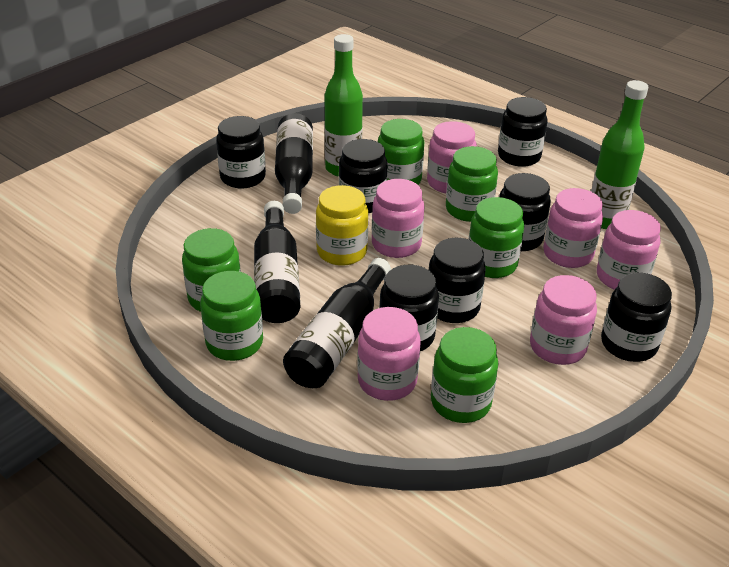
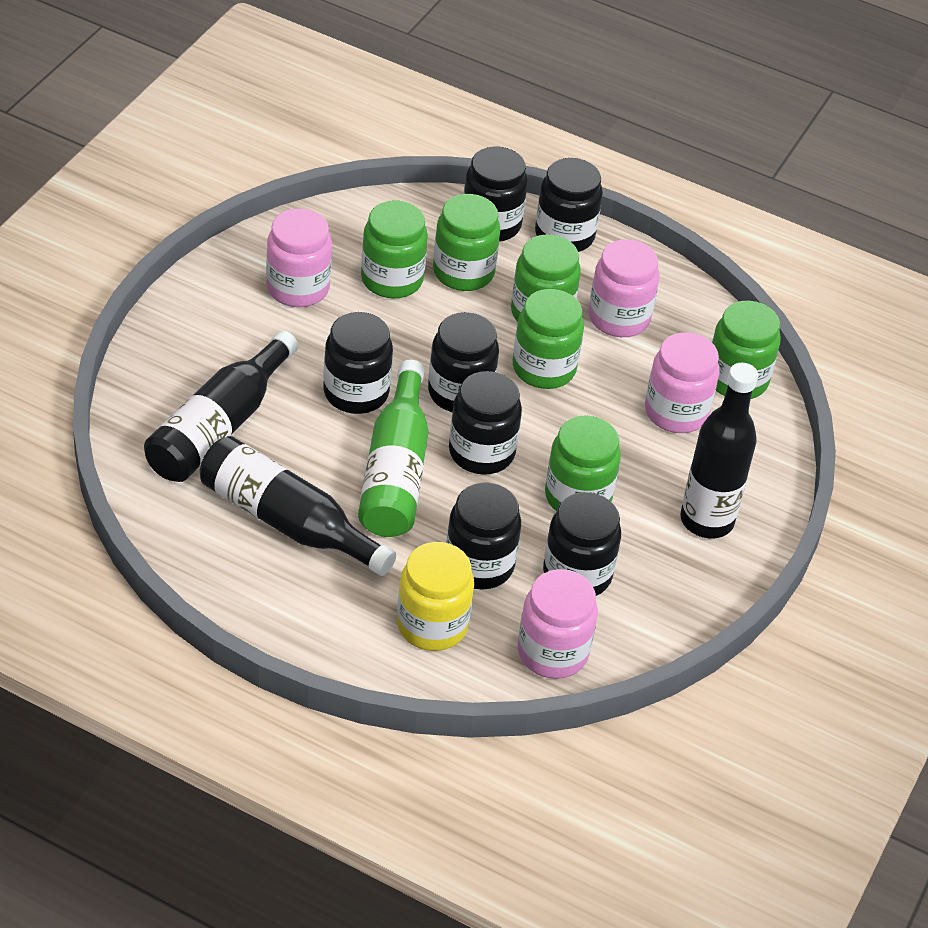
green bottle: [325,34,363,177] [591,80,648,229] = 2 -> [358,360,429,537] = 1
pink jar: [357,307,421,401] [372,179,425,258] [427,121,477,193] [530,275,597,365] [543,188,603,268] [597,210,661,290] = 6 -> [266,208,332,307] [518,569,598,679] [589,239,659,337] [645,333,720,433] = 4

